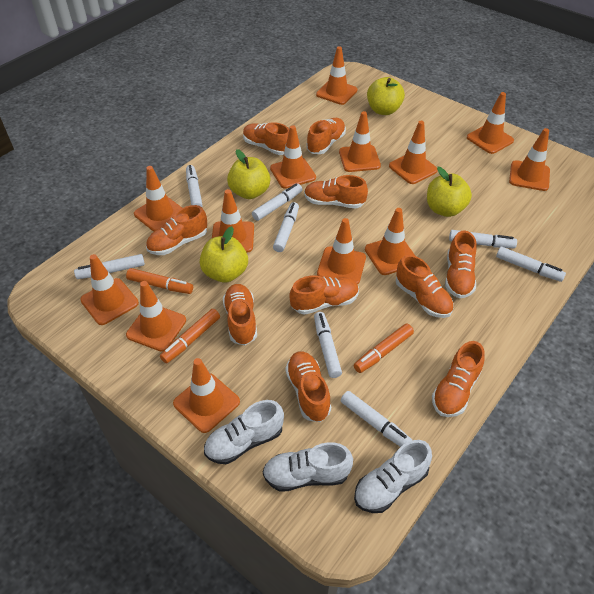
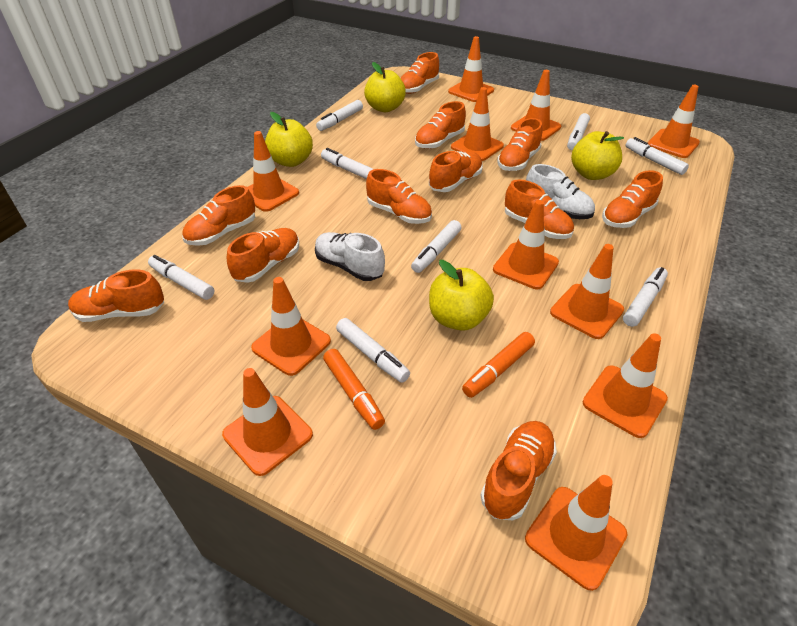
orange marker: [126,268,193,294] [160,309,220,363] [354,323,414,373] = 3 -> [323,349,385,430] [462,332,535,398] = 2
orange shoe: [146,205,207,255] [223,284,257,345] [243,122,289,155] [285,351,331,422] [289,275,359,315] [304,175,368,208] [306,118,346,154] [396,255,454,318] [432,341,485,417] [445,230,476,298] = 10 -> [68,270,164,322] [182,185,255,246] [227,228,299,283] [366,169,432,224] [401,52,439,94] [415,101,466,149] [429,151,483,192] [480,421,557,521] [497,118,542,171] [505,180,574,239] [602,170,663,228] = 11
orange traffic cone: [80,254,139,325] [126,281,186,352] [134,166,182,232] [173,358,240,433] [212,189,254,253] [270,125,316,189] [316,46,357,105] [317,218,366,284] [339,111,381,172] [365,208,415,275] [389,121,438,184] [467,92,514,154] [509,128,550,191] = 13 -> [222,368,313,476] [247,131,299,212] [251,277,331,376] [448,36,494,102] [451,87,504,161] [493,200,559,289] [511,70,561,141] [525,475,628,591] [550,244,624,339] [583,333,668,438] [648,85,700,158] = 11
white shoe: [204,400,284,464] [263,442,353,492] [354,440,432,513] = 3 -> [315,232,385,281] [526,164,595,219] = 2

